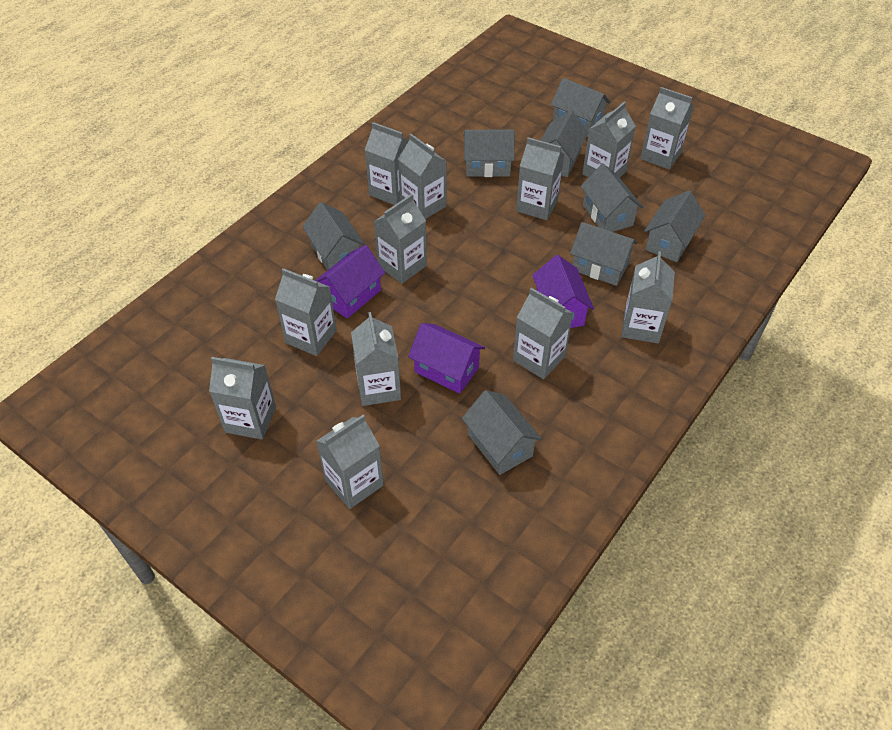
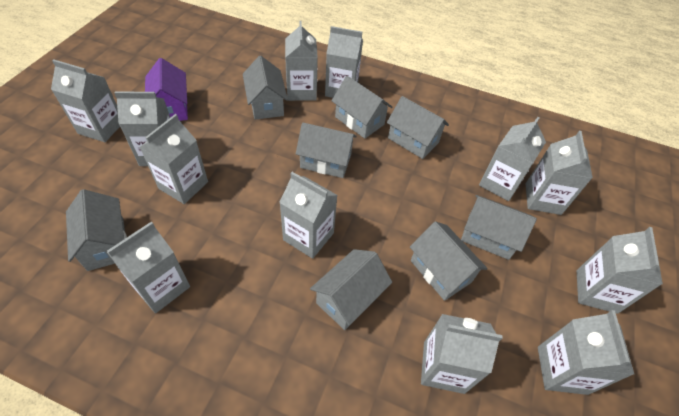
purple house: [315,245,385,319] [408,323,485,394] [532,255,594,328] = 3 -> [145,58,188,121] = 1

